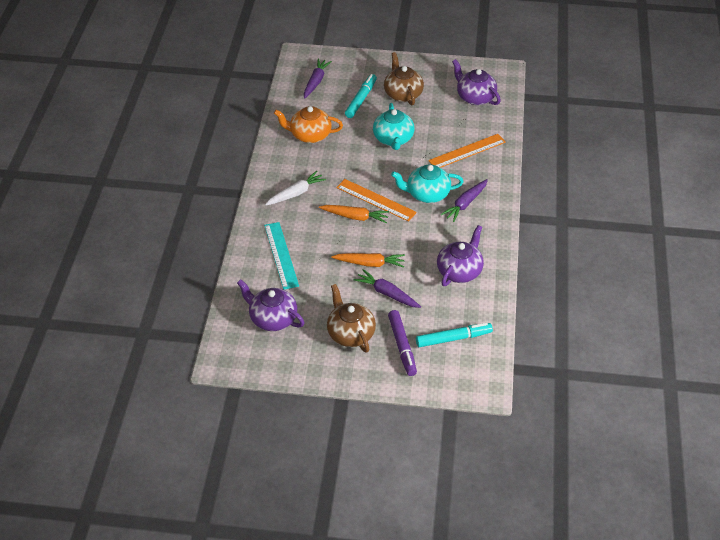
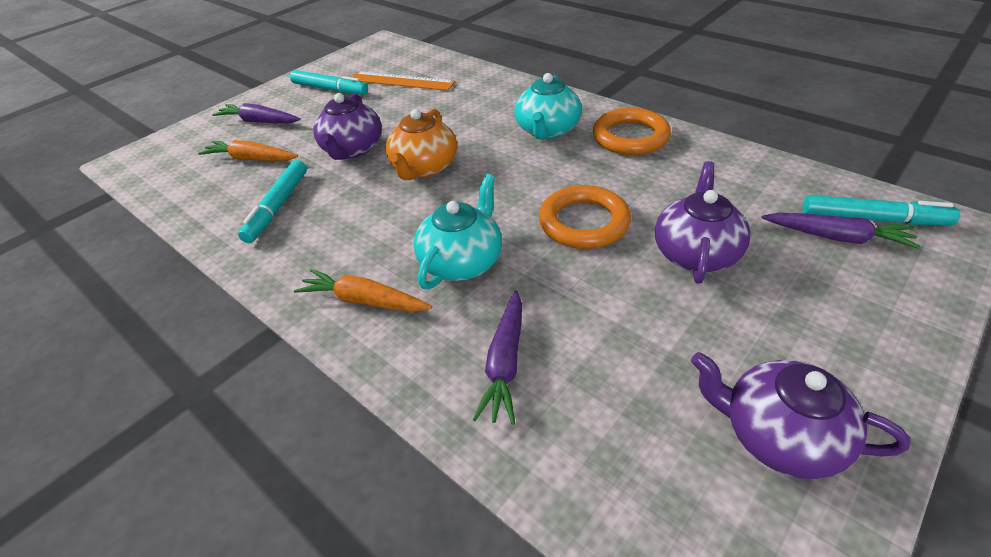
brown teapot: [327,284,376,353] [384,52,424,105] = 2 -> none = 0
orange ring: none = 0 -> [539,185,631,249] [593,108,671,155] = 2
orange ruler: [336,179,417,222] [428,134,506,168] = 2 -> [352,71,456,91] = 1
purple marker: [388,310,417,376] = 1 -> none = 0
turquoise marker: [345,74,377,118] [416,323,493,347] = 2 -> [238,160,307,243] [290,70,368,95] [802,195,960,225] = 3
turquoise ruler: [264,222,299,290] = 1 -> none = 0
white carrot: [265,171,326,206] = 1 -> none = 0

